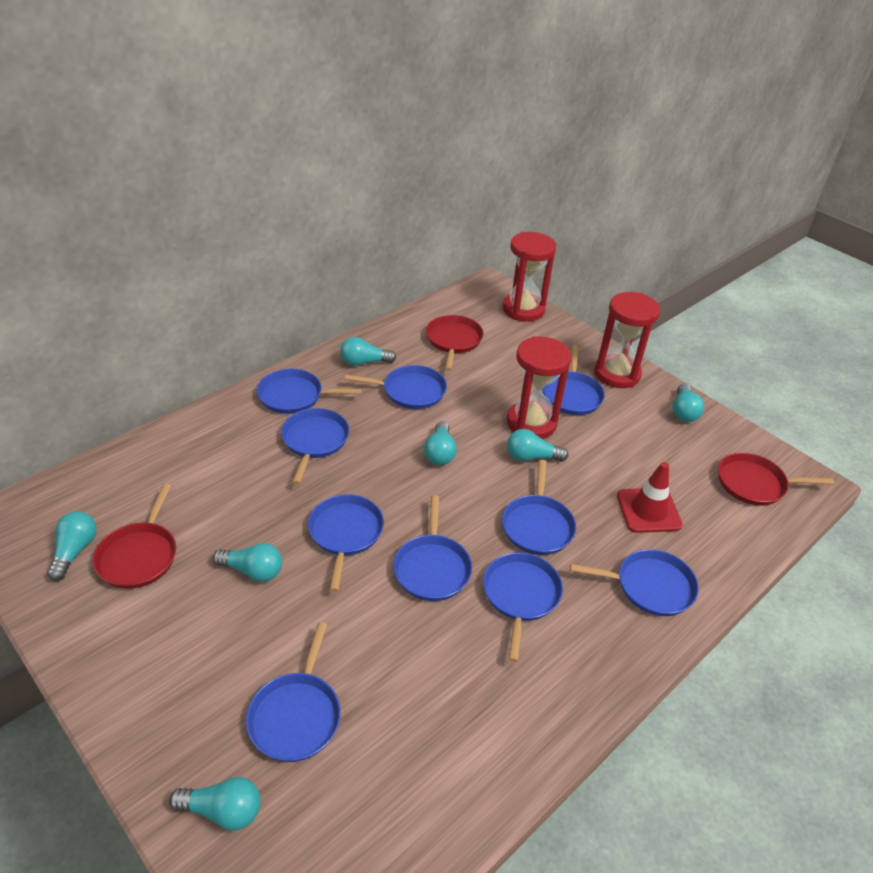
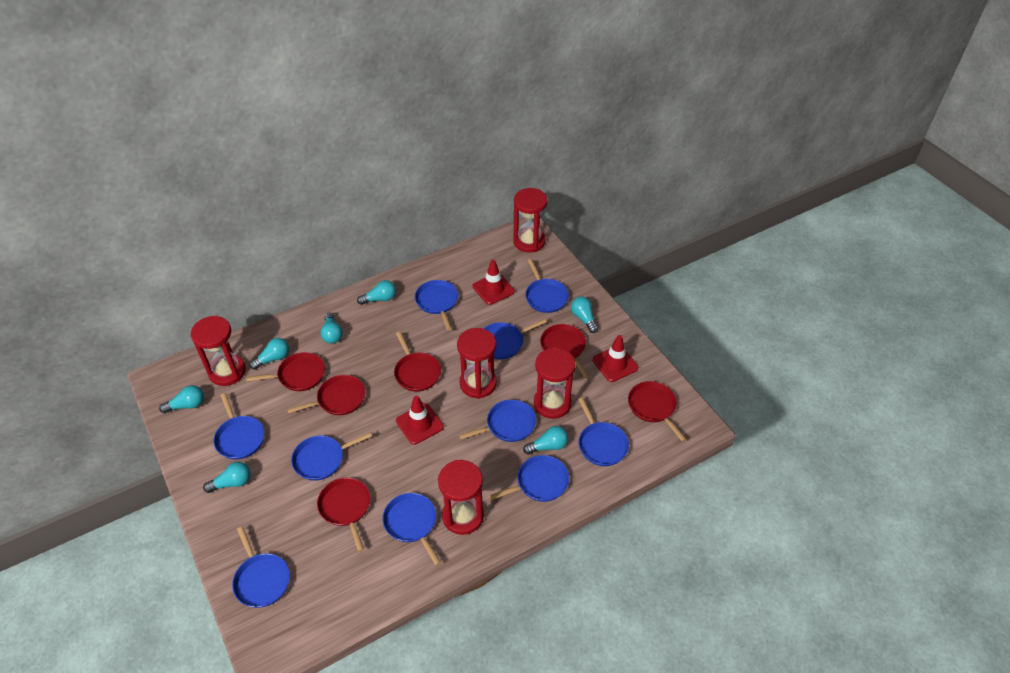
red hourglass: [503,232,556,321] [507,336,572,439] [594,292,660,388] = 3 -> [191,315,246,386] [438,460,484,535] [457,328,497,399] [513,188,547,253] [534,347,576,419] = 5
red pan: [93,484,176,589] [426,315,483,371] [718,452,834,506] = 3 -> [246,352,325,391] [287,375,365,415] [317,478,371,552] [394,332,441,392] [540,324,590,379] [628,381,686,442] = 6
red traffic cone: [617,462,683,533] = 1 -> [396,396,444,445] [473,260,515,305] [593,335,638,382] = 3

